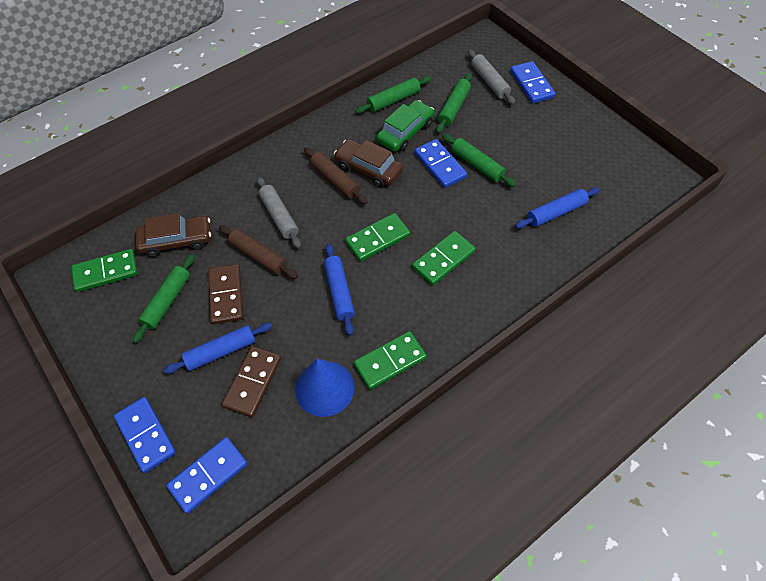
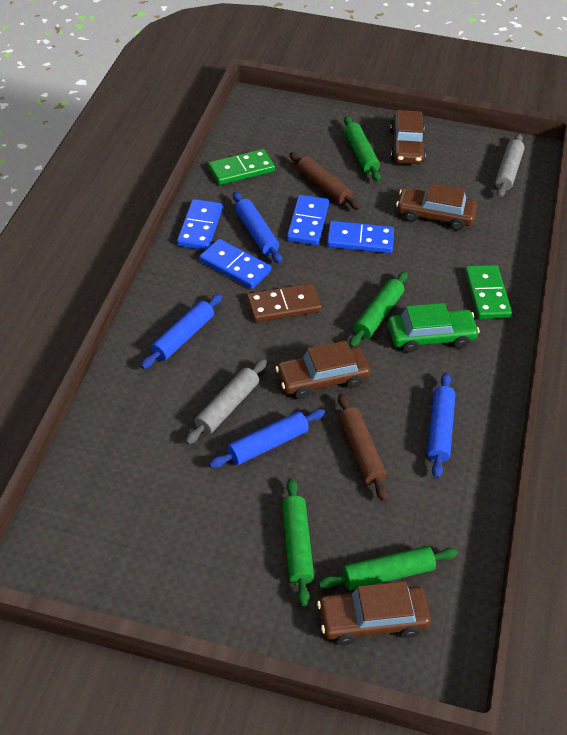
blue cone: [295,359,354,417] = 1 -> none = 0
blue rolling pin: [164,323,272,374] [324,244,355,335] [515,187,600,229] = 3 -> [141,294,222,369] [209,409,325,468] [233,192,282,264] [427,373,456,478] = 4
brown car: [136,213,211,257] [334,139,403,187] = 2 -> [275,341,370,399] [317,581,431,645] [390,110,426,164] [396,183,477,231] = 4
brown domino: [208,264,243,324] [222,346,281,417] = 2 -> [247,284,321,322] = 1
green domino: [71,249,138,292] [345,213,410,262] [354,331,427,390] [412,231,476,286] = 4 -> [208,149,275,185] [465,265,512,319] = 2

